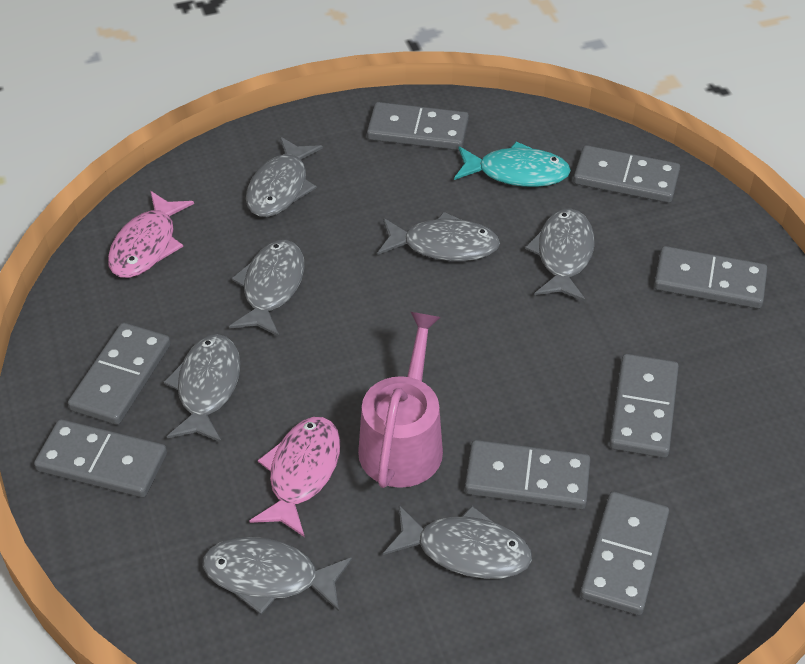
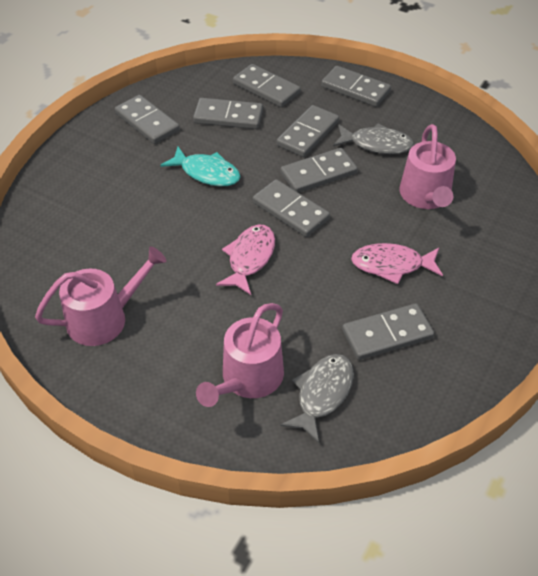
grey fish: [164,334,240,443] [203,537,352,615] [229,240,304,336] [246,136,323,217] [377,212,500,261] [383,505,532,579] [525,208,595,301] = 7 -> [280,354,354,443] [333,124,414,154] = 2
pink watering can: [358,312,443,488] = 1 -> [35,246,166,346] [196,303,284,407] [400,124,456,209] = 3

